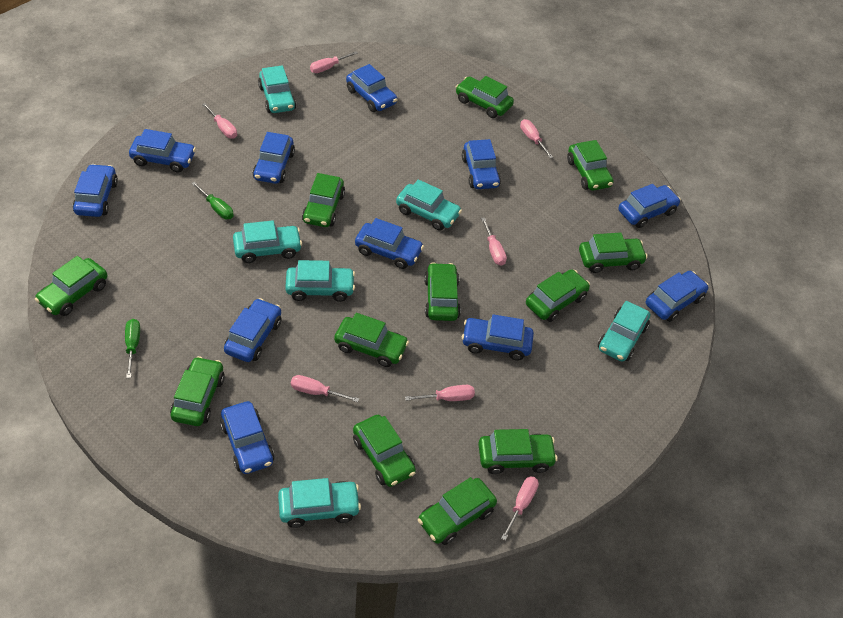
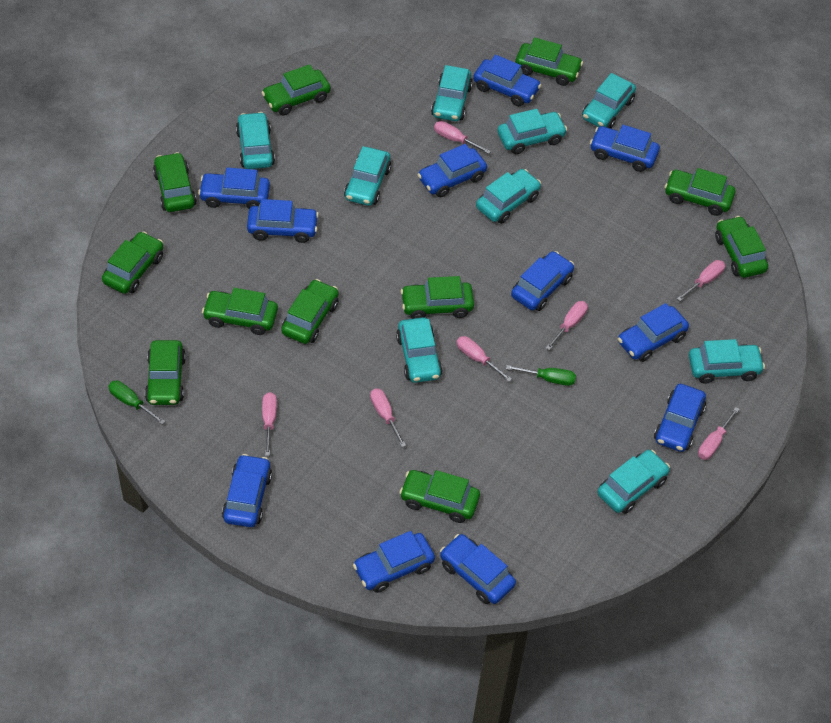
green car: [35,256,107,316] [170,356,225,426] [302,173,345,227] [334,313,409,367] [353,415,416,487] [418,477,497,545] [424,262,461,321] [456,76,514,118] [478,429,558,474] [526,269,590,322] [567,140,614,191] [579,233,648,273] = 12 -> [102,231,163,294] [145,340,186,405] [153,152,197,212] [202,288,278,335] [261,64,330,115] [281,279,338,344] [399,470,480,523] [401,276,474,319] [515,37,583,86] [665,168,736,216] [715,216,768,278] = 11
turquoise car: [233,220,302,263] [258,66,296,113] [278,478,361,528] [285,260,355,302] [396,179,462,231] [598,301,650,362] = 6 -> [236,112,275,169] [344,146,392,206] [396,317,443,383] [431,65,473,121] [476,169,541,224] [497,109,567,154] [582,73,636,128] [597,450,670,514] [689,339,765,384] = 9

